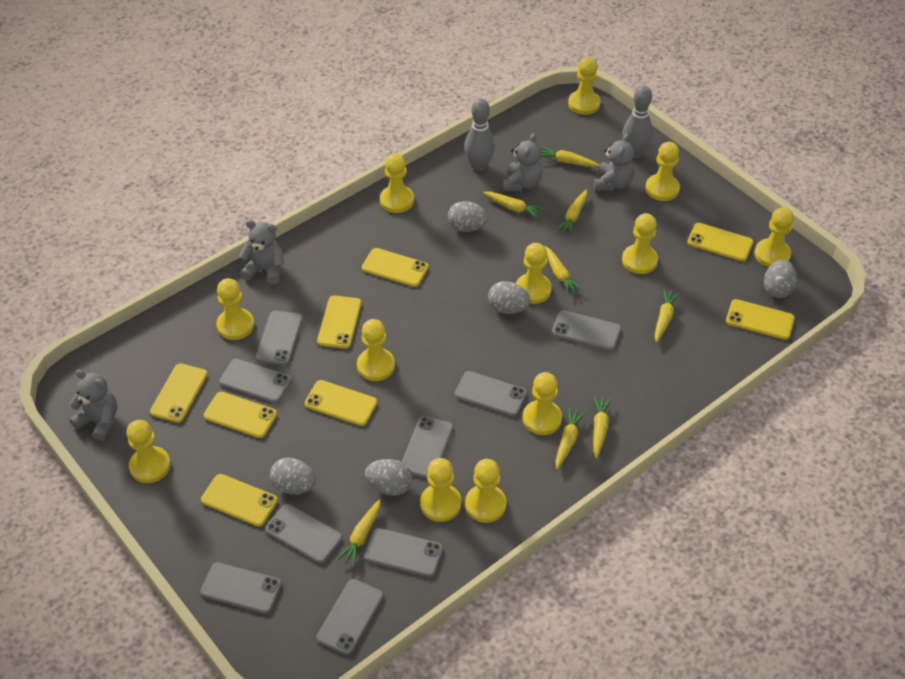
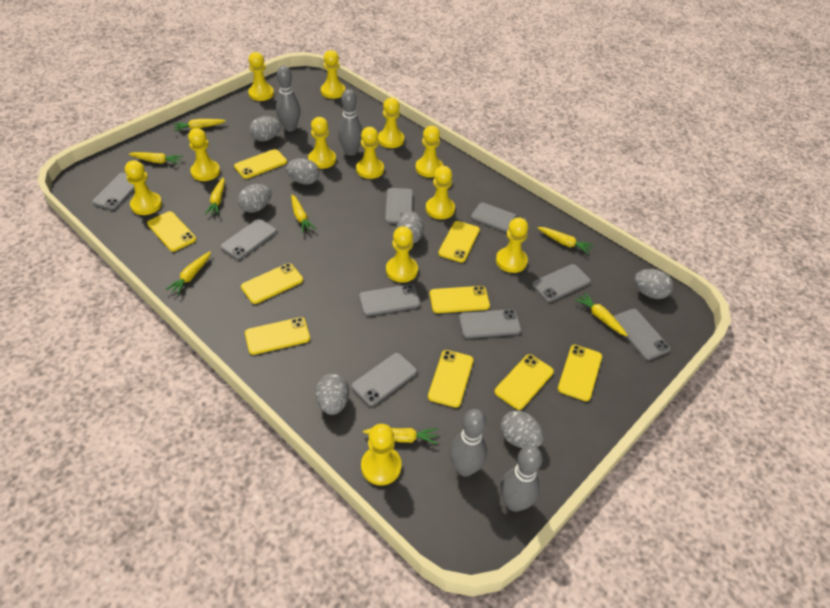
grey bowling pin: [465,98,495,171] [622,86,653,158] = 2 -> [276,66,301,132] [338,89,362,156] [449,409,487,477] [500,445,543,512] = 4
grey egg: [270,458,316,495] [365,459,413,496] [448,201,488,232] [488,281,530,314] [764,259,797,298] = 5 -> [238,184,271,213] [250,116,281,142] [286,158,319,185] [316,373,349,415] [397,211,424,243] [500,410,544,448] [634,269,673,299] = 7
grey teddy bear: [69,369,117,441] [239,220,284,285] [503,133,543,192] [594,133,634,191] = 4 -> none = 0
yellow phone: [150,363,208,423] [201,474,278,527] [204,392,277,438] [305,380,377,426] [317,295,362,349] [362,248,429,287] [687,223,753,261] [726,299,795,340] = 8 -> [147,211,196,252] [234,149,287,179] [241,263,303,304] [245,317,310,355] [428,350,474,408] [430,286,490,313] [438,221,480,263] [494,354,554,410] [558,345,602,401] = 9

